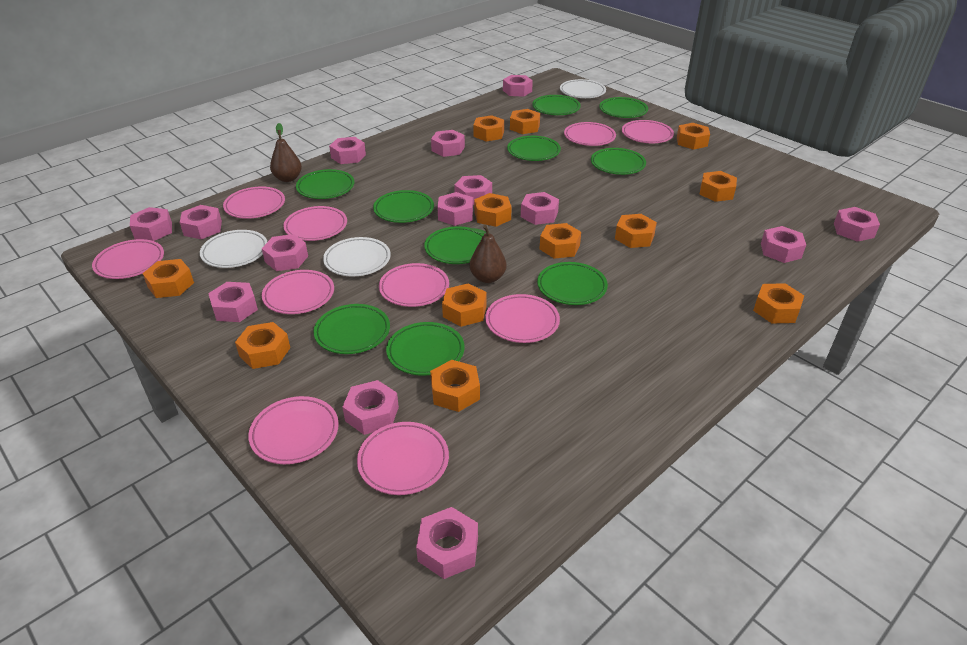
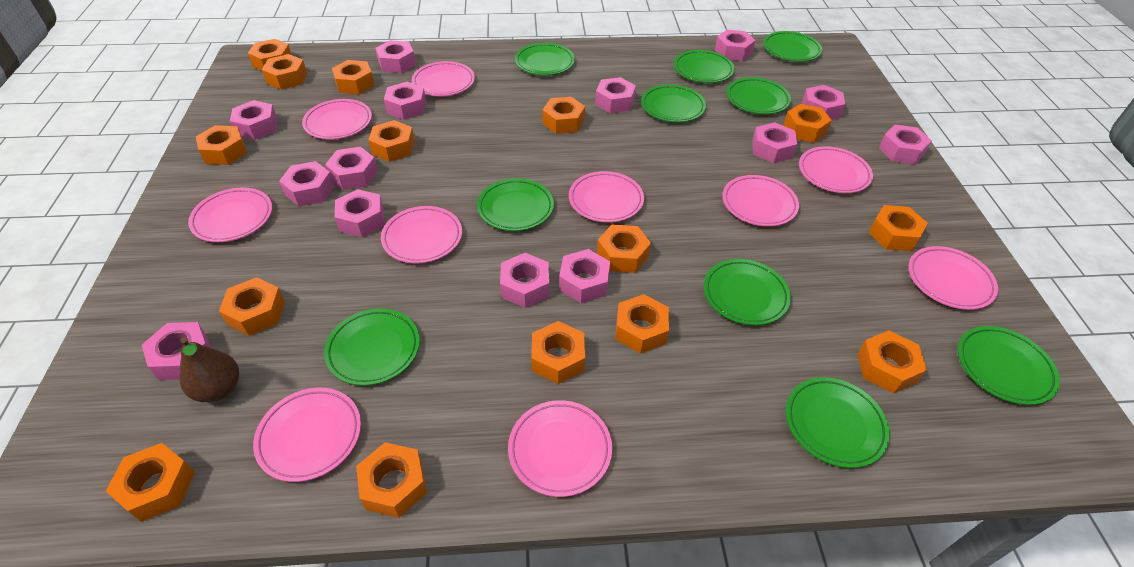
brown pear: [270,123,302,182] [469,225,506,283] = 2 -> [179,337,239,402] = 1
orange nut: [142,259,194,298] [235,322,290,369] [430,360,480,412] [442,283,487,327] [473,115,504,142] [474,193,512,227] [510,109,540,134] [540,223,581,259] [615,214,657,248] [677,123,710,150] [699,171,737,202] [753,283,804,323] = 12 -> [106,443,195,522] [196,125,247,165] [219,277,285,336] [248,39,292,71] [262,54,307,90] [332,60,375,94] [356,442,427,518] [368,120,415,162] [531,321,585,384] [542,97,585,134] [597,224,651,273] [616,294,669,354] [783,104,832,143] [857,331,927,394] [869,205,928,252] = 15
white plate: [200,230,267,268] [323,237,391,277] [560,79,606,98] = 3 -> none = 0

